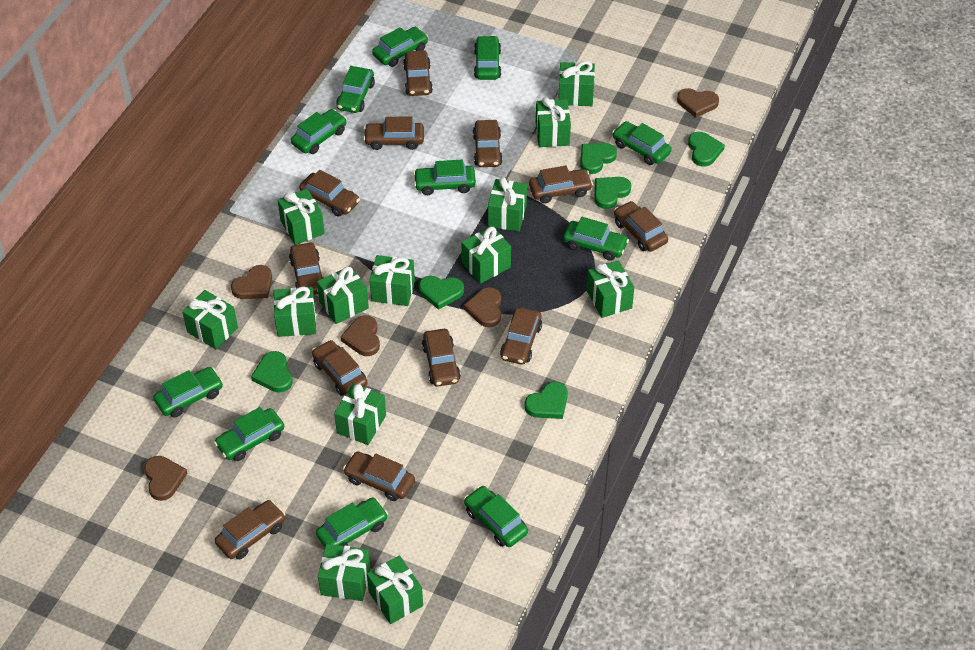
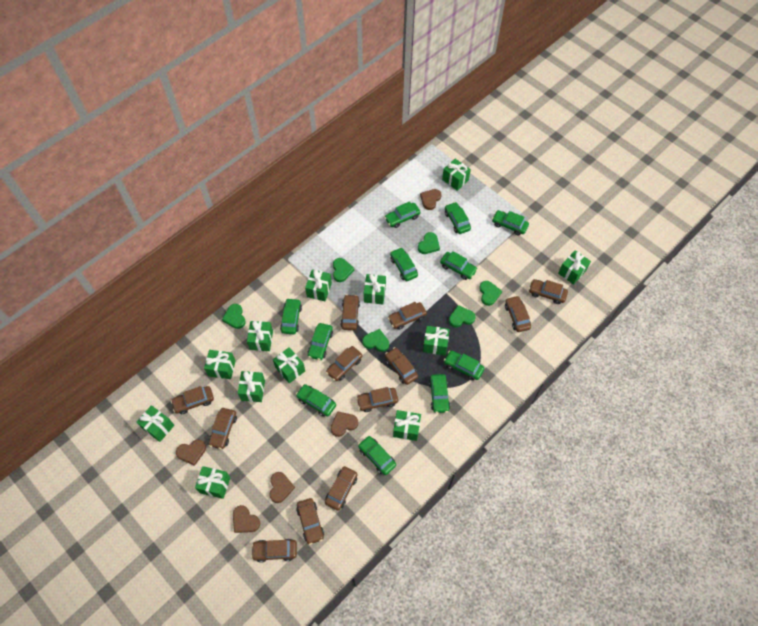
green gift: [182,290,238,349] [273,286,316,337] [278,189,325,245] [317,266,369,324] [318,544,371,601] [334,383,386,445] [367,556,423,624] [369,255,415,306] [462,226,511,284] [488,177,527,231] [536,97,571,147] [558,61,595,106] [587,260,634,318] = 13 -> [136,405,174,442] [195,466,230,499] [204,350,236,379] [238,371,265,402] [247,321,273,351] [273,347,305,383] [305,269,332,301] [364,274,386,304] [393,410,421,441] [423,326,450,355] [442,159,471,191] [558,250,591,285] = 12

